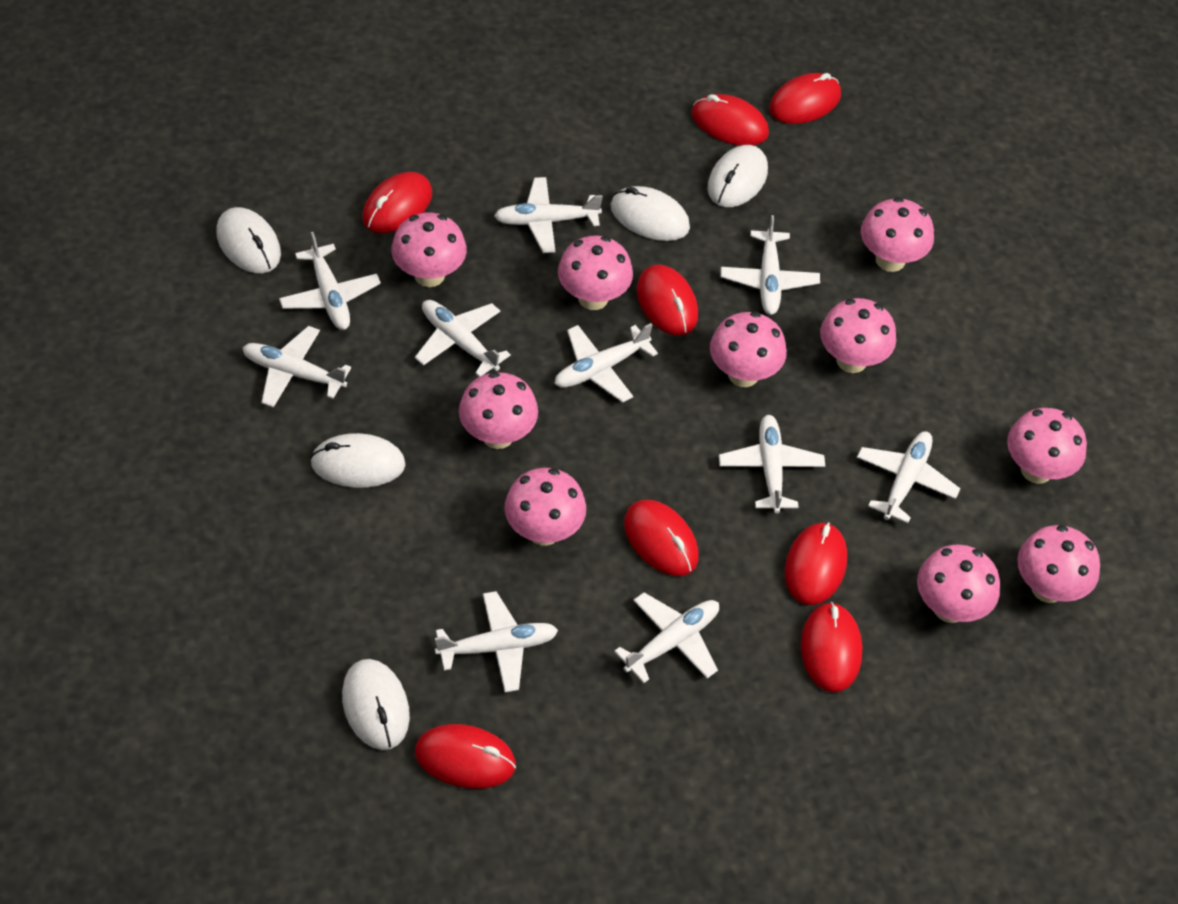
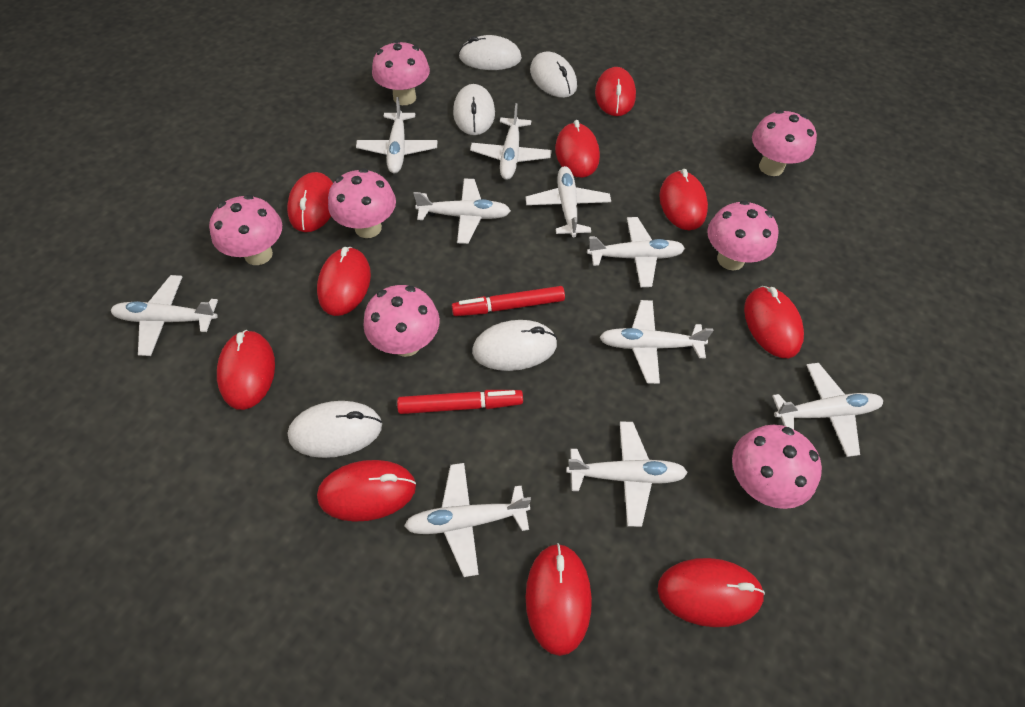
pink mushroom: [391,213,467,287] [459,372,538,449] [504,468,586,546] [558,235,633,310] [710,312,787,387] [820,298,896,373] [861,197,934,272] [917,544,1000,623] [1007,408,1087,484] [1017,525,1100,603] = 10 -> [209,195,282,265] [328,168,396,238] [363,285,440,357] [372,40,430,105] [707,200,779,270] [732,425,822,509] [752,110,817,176] = 7
red marker: none = 0 -> [397,390,523,414] [452,286,565,316] = 2
red mouse: [362,172,432,233] [415,724,516,789] [624,500,699,576] [637,264,698,336] [691,94,769,146] [769,73,841,124] [785,522,847,605] [801,602,862,692] = 8 -> [217,330,275,410] [287,172,333,232] [317,247,371,316] [317,460,416,522] [525,543,592,656] [555,120,600,178] [595,67,636,116] [657,558,765,627] [660,169,708,230] [744,286,804,358] = 10

